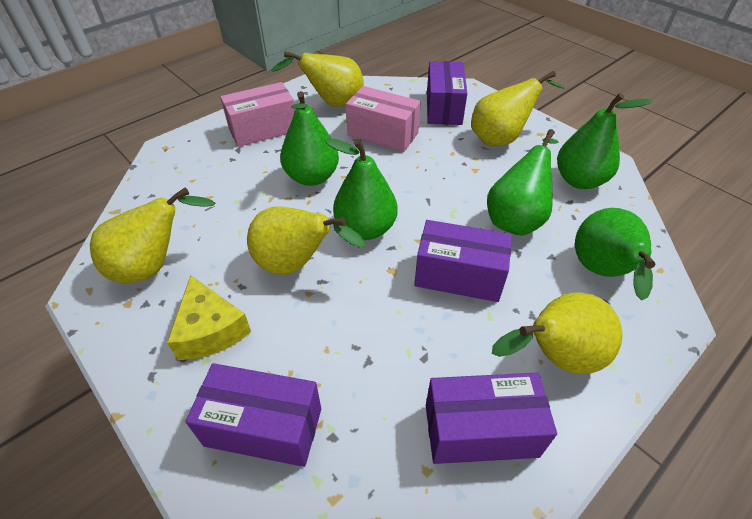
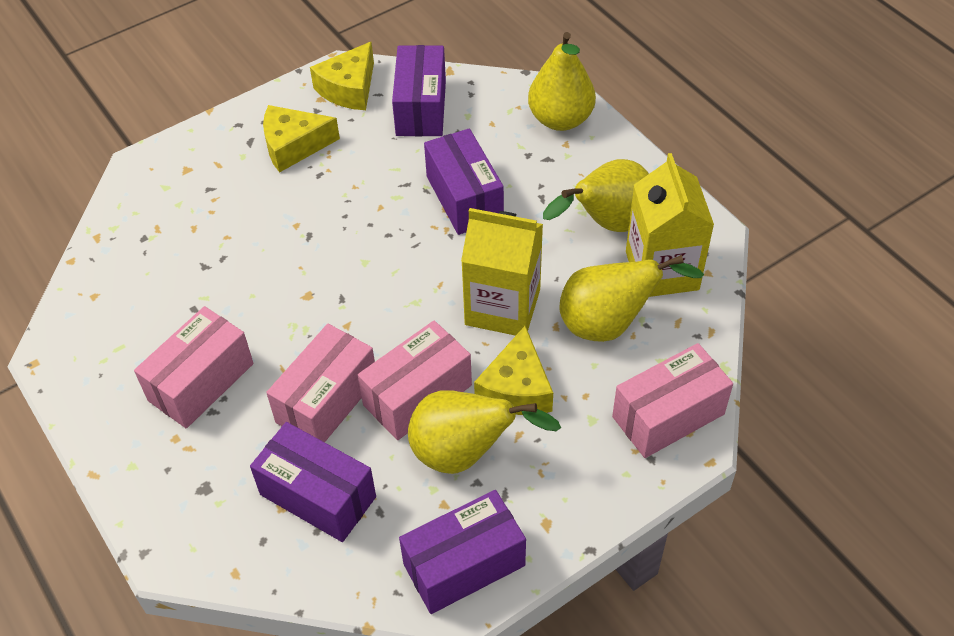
green pear: [280,91,339,186] [324,138,398,240] [487,129,558,236] [557,93,653,189] [575,208,656,300] = 5 -> none = 0
pink box: [220,82,295,147] [346,86,421,152] = 2 -> [134,306,254,428] [266,324,375,442] [358,321,472,440] [612,343,733,458] = 4
yellow carton: none = 0 -> [461,208,543,336] [626,153,714,297] = 2
yellow cheese: [167,275,251,360] = 1 -> [263,105,340,173] [310,42,374,110] [474,326,553,415] = 3
yellow pear: [90,187,215,283] [247,206,366,275] [271,51,364,107] [471,71,565,147] [492,292,623,374] = 5 -> [408,390,561,474] [528,32,596,131] [543,159,649,232] [559,255,704,342] = 4

